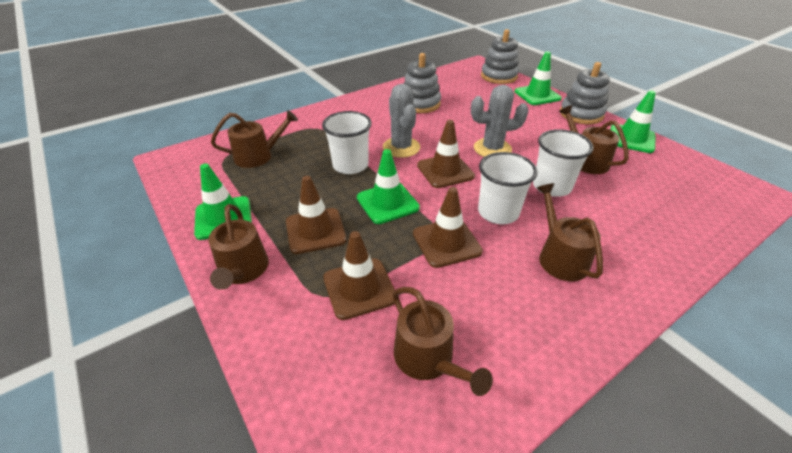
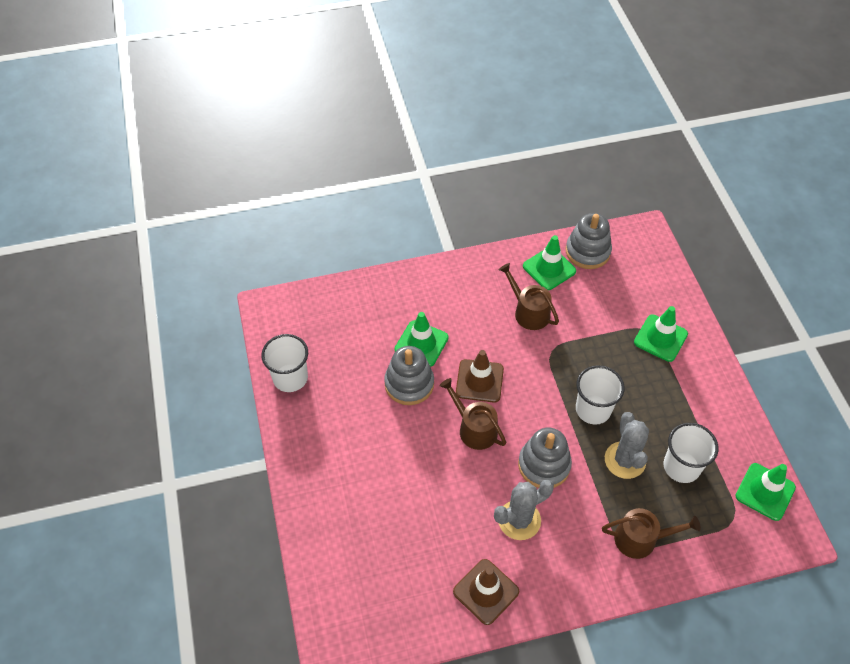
brown traffic cone: [286,176,346,254] [323,231,395,320] [413,187,483,268] [417,120,475,188] = 4 -> [453,559,519,625] [456,350,504,403] = 2
brown watering can: [208,204,269,290] [211,110,298,168] [393,287,493,396] [537,183,603,281] [559,105,629,174] = 5 -> [440,378,506,450] [498,263,559,330] [602,508,701,559] = 3

